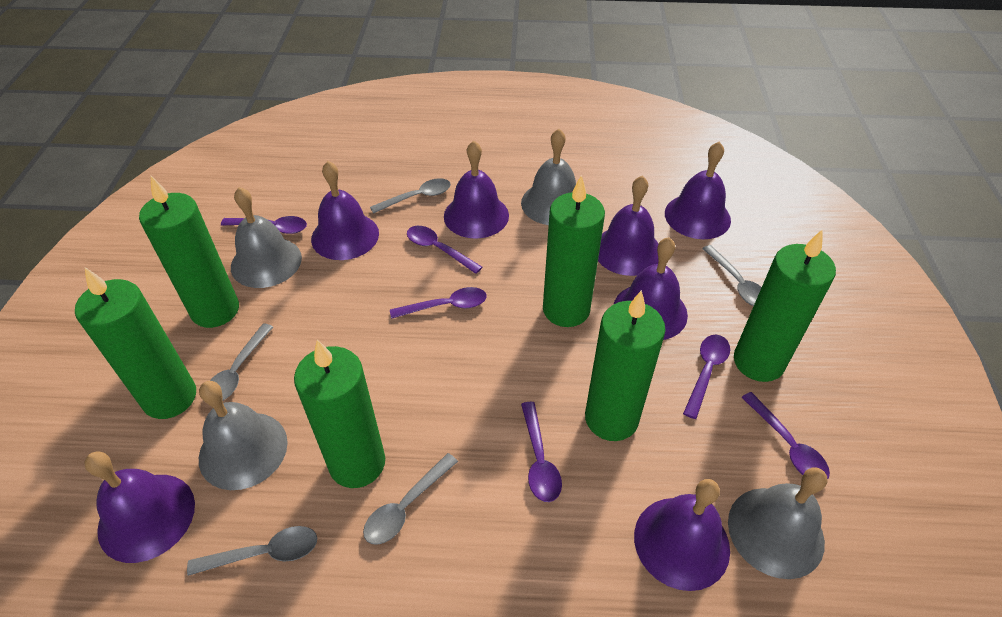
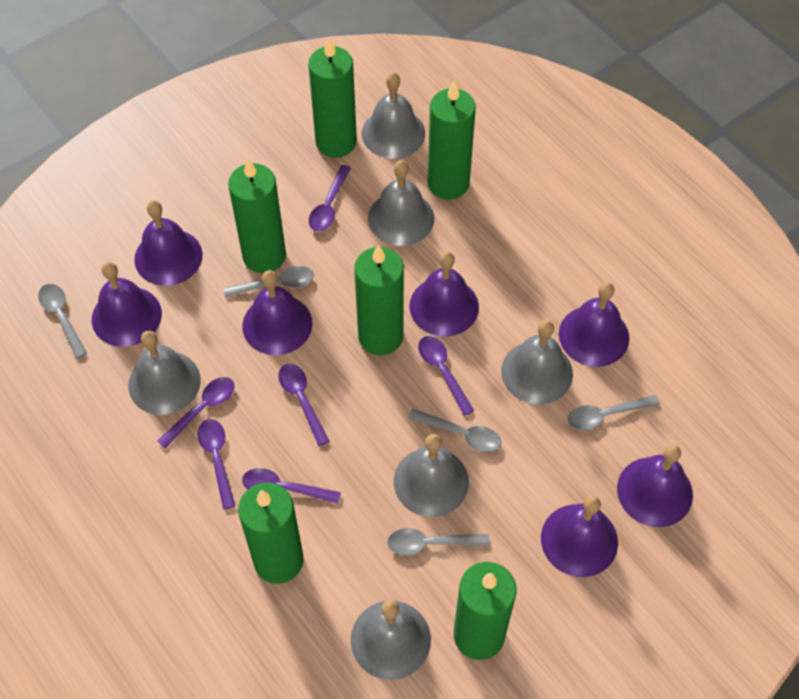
grey bell: [199,381,288,490] [231,187,302,288] [521,129,576,225] [728,467,827,579] = 4 -> [128,331,201,415] [351,600,431,680] [362,72,425,159] [368,160,434,246] [394,434,469,517] [501,320,573,404] = 6

